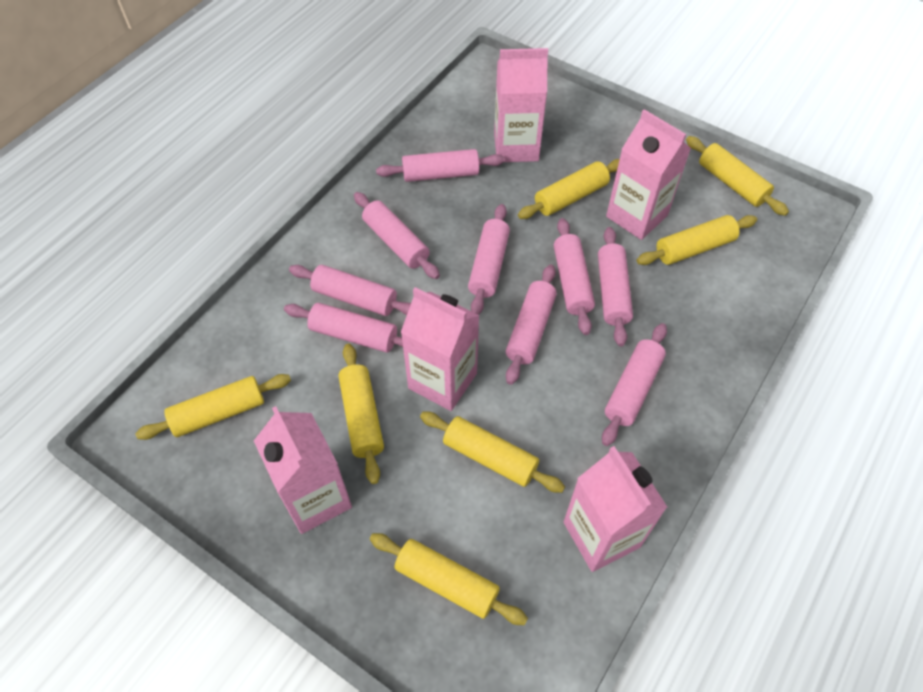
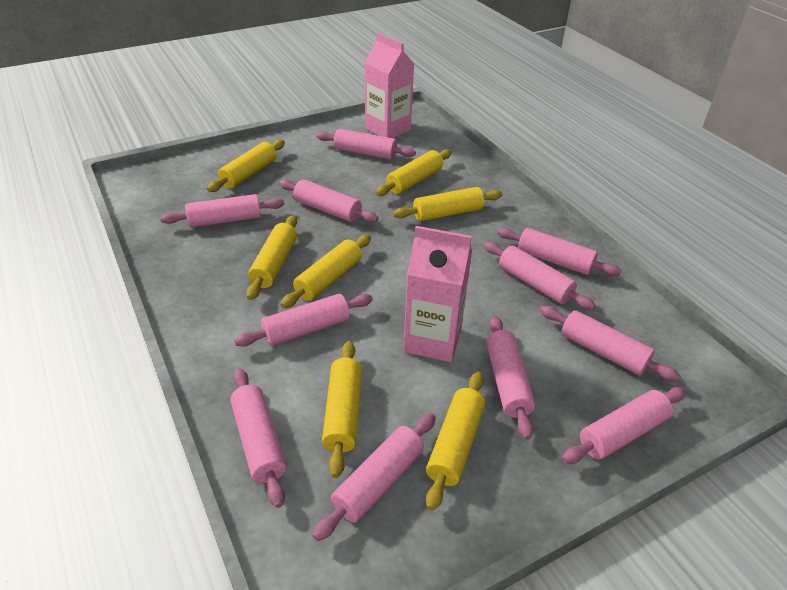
pink carton: [254,406,352,534] [401,287,480,411] [494,48,548,162] [563,446,667,572] [606,109,691,240] = 5 -> [364,33,414,138] [403,226,472,362] = 2
pink rolling pin: [284,303,403,353] [289,265,411,316] [354,192,440,279] [376,149,505,182] [468,204,510,315] [506,265,557,385] [554,218,595,335] [598,227,633,346] [602,323,667,446] = 9 -> [160,194,284,227] [230,368,286,508] [234,294,373,347] [279,179,378,223] [313,413,436,541] [316,129,416,160] [484,241,596,310] [486,315,535,440] [497,227,621,276] [540,306,681,382] [562,387,686,464] = 11

